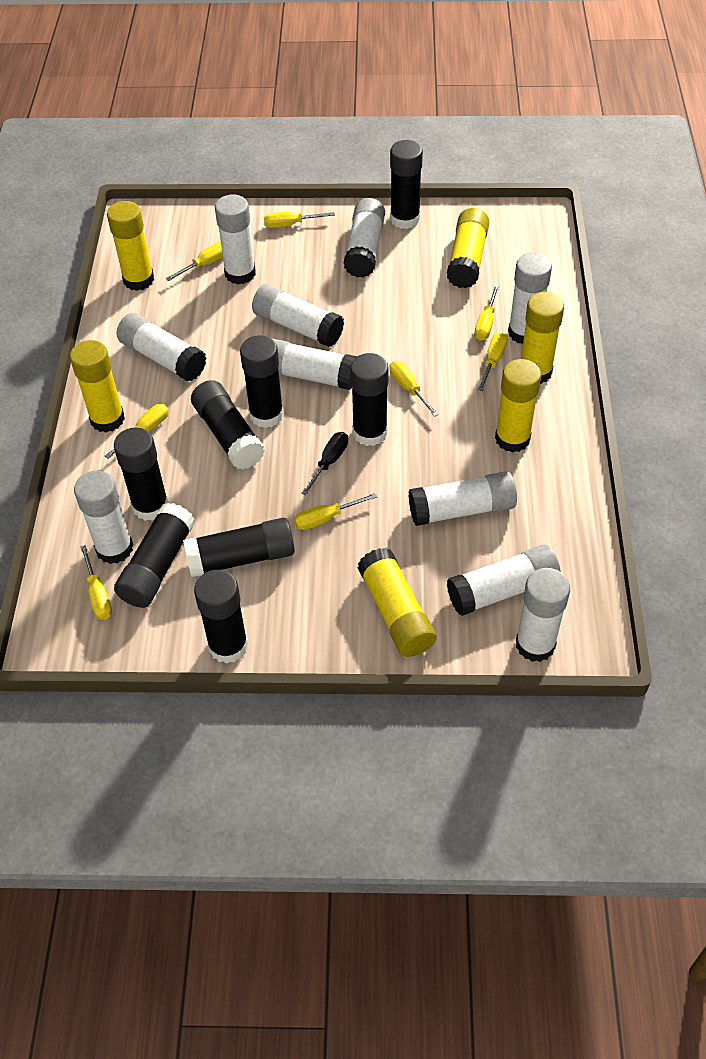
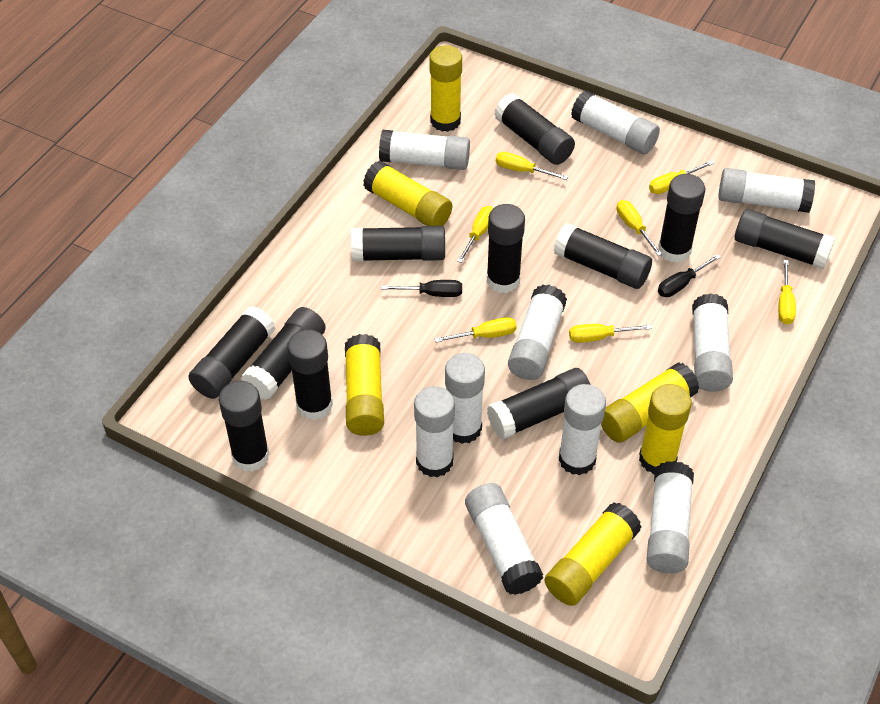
black glue stick: [114,427,169,521] [114,503,195,608] [183,518,295,577] [191,380,265,470] [194,570,248,664] [240,335,284,428] [350,353,389,446] [390,140,423,229] = 8 -> [188,306,275,399] [219,381,270,472] [241,307,326,400] [287,329,333,420] [351,226,445,261] [487,204,525,293] [487,368,591,440] [494,93,575,165] [554,223,652,289] [658,174,705,263] [735,209,835,269] = 11
black screwdriver: [301,432,348,495] = 1 -> [381,280,462,297] [658,254,721,297] = 2
yellow screwdriver: [80,545,112,620] [105,404,169,459] [166,242,223,281] [264,212,335,228] [294,493,377,530] [389,361,439,417] [475,285,499,341] [478,332,507,391] = 8 -> [434,317,517,342] [457,206,493,263] [496,152,568,180] [569,324,652,343] [617,200,662,256] [649,161,714,194] [778,260,796,325] = 7

